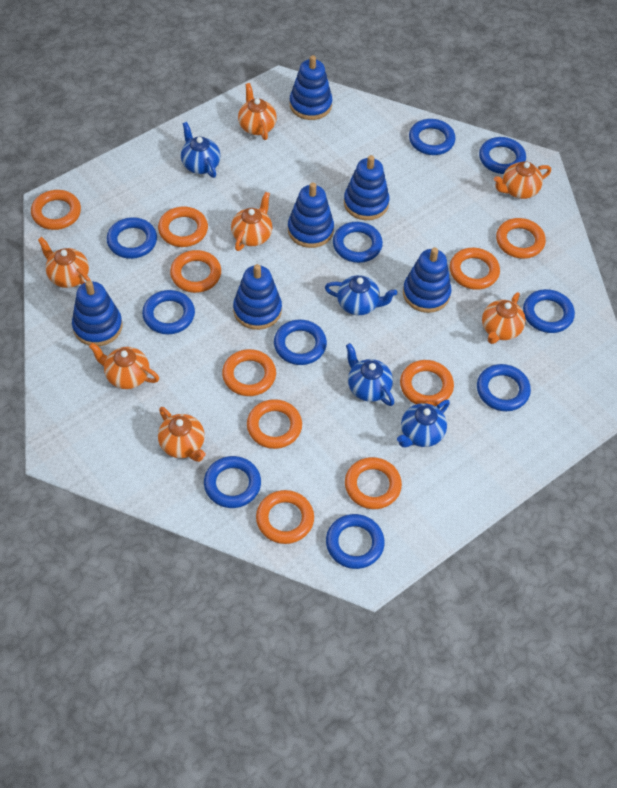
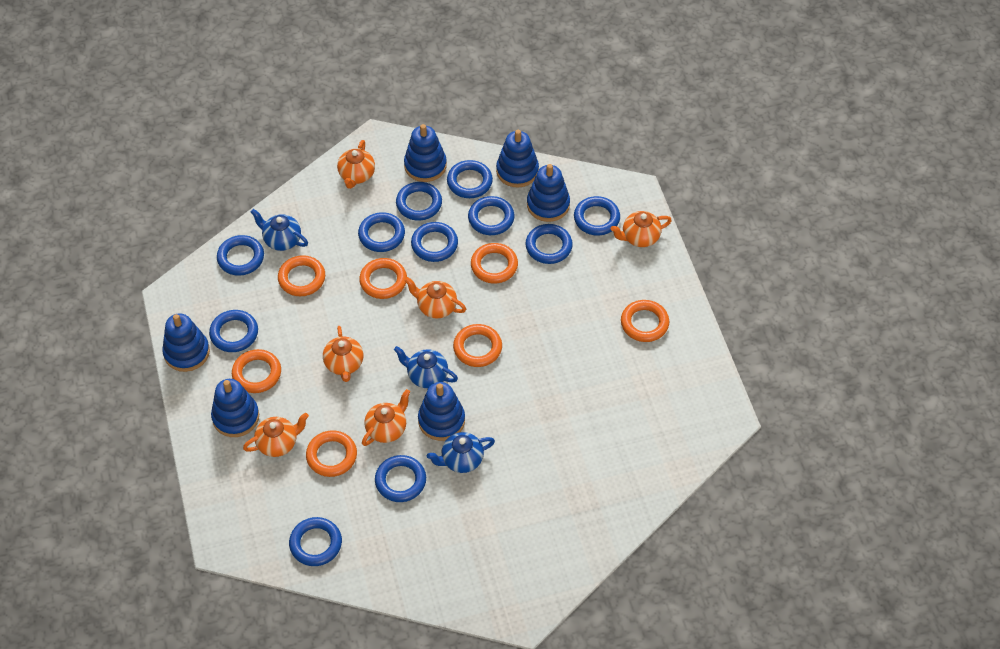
blue ring: [107,217,157,259] [142,290,195,334] [204,456,261,508] [274,320,327,365] [326,514,385,569] [333,222,383,263] [409,119,456,155] [477,364,531,411] [479,137,526,174] [523,289,575,333] = 10 -> [209,310,258,352] [217,235,264,276] [289,517,342,566] [358,212,405,252] [375,455,426,502] [396,182,442,221] [411,222,458,262] [447,160,493,198] [468,196,515,235] [526,224,573,264] [574,196,620,236] = 11
blue teapot: [181,122,221,178] [325,275,397,315] [346,343,394,406] [397,400,450,447] = 4 -> [251,209,308,251] [394,346,458,388] [427,432,495,473] = 3
orange ring: [31,190,81,230] [158,207,208,247] [170,250,221,293] [222,349,276,396] [247,399,302,449] [256,490,314,544] [345,457,402,509] [400,360,454,406] [450,248,500,290] [496,218,546,259] = 10 -> [232,349,281,393] [278,255,325,296] [306,430,357,477] [359,258,407,299] [453,324,502,367] [471,243,518,283] [621,300,669,342] = 7
orange teapot: [38,237,91,288] [89,343,159,389] [158,407,206,462] [231,192,272,251] [238,83,277,140] [482,292,526,344] [494,161,551,199] = 7 -> [243,413,309,457] [323,326,363,382] [337,140,375,189] [362,389,410,446] [404,277,466,319] [611,211,672,247] = 6

